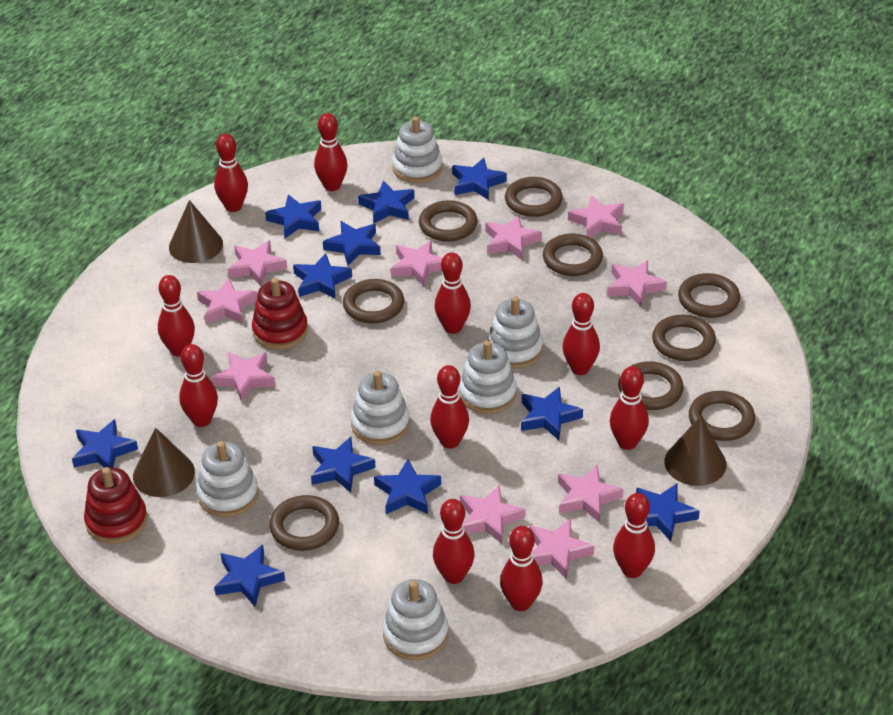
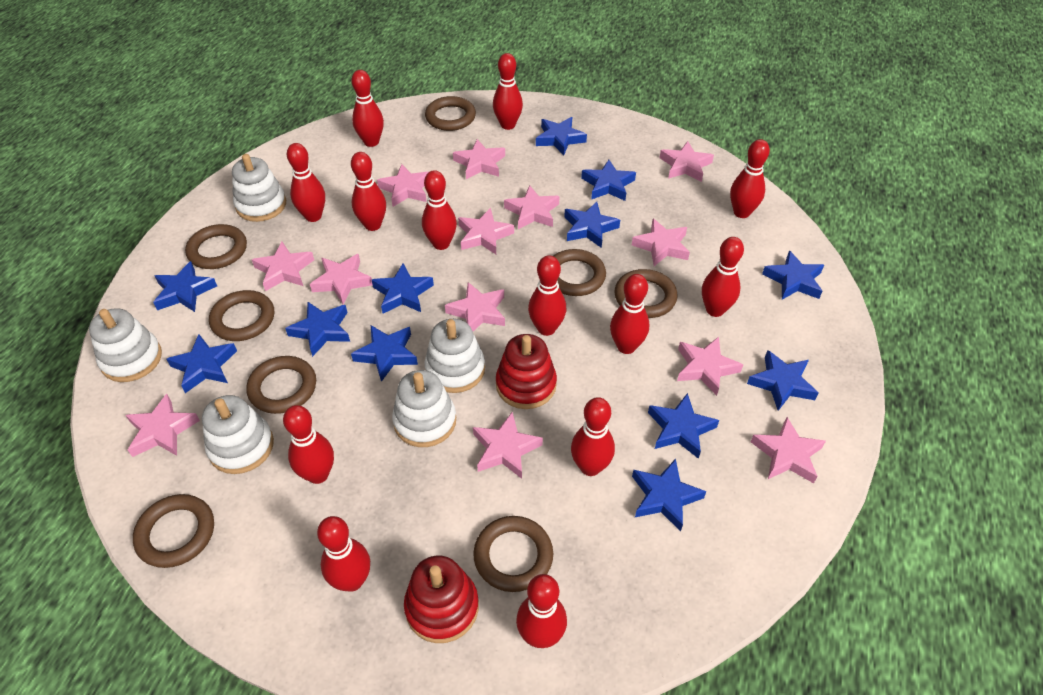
blue star: [72,419,138,468] [214,545,285,606] [265,194,321,238] [293,253,352,299] [311,437,376,493] [323,221,381,266] [358,181,415,224] [374,459,441,514] [452,158,507,200] [521,386,583,440] [636,483,700,542] = 11 -> [153,261,217,312] [166,334,237,393] [285,302,350,357] [351,325,418,382] [372,263,434,313] [536,117,587,155] [564,202,620,248] [581,160,636,201] [632,459,706,532] [648,393,719,459] [747,350,819,411] [762,250,824,300] = 12
brown cone: [133,428,195,497] [169,200,223,263] [664,416,726,486] = 3 -> none = 0
brown ring: [269,495,339,551] [343,279,404,323] [419,200,477,242] [505,177,563,217] [543,234,603,276] [618,361,684,410] [652,315,716,361] [678,273,740,318] [689,391,755,441] = 9 -> [133,494,214,568] [185,224,247,269] [209,290,274,341] [246,356,316,414] [425,96,476,131] [473,516,553,592] [553,249,606,296] [615,269,677,318] = 8
pink star: [197,278,257,324] [212,352,276,402] [228,240,287,286] [391,240,443,286] [460,485,526,544] [486,215,542,260] [529,518,594,579] [558,465,623,523] [568,195,624,237] [607,260,667,307] = 10 -> [126,394,200,457] [252,242,314,291] [310,254,372,304] [377,164,429,207] [445,282,505,331] [453,139,505,179] [458,208,514,254] [473,412,543,479] [504,185,560,229] [632,219,690,266] [660,141,714,182] [677,337,743,396] [751,417,826,483] = 13
red bowling pin: [158,275,195,357] [179,344,218,427] [214,134,248,212] [314,113,347,191] [430,365,469,449] [433,499,475,584] [434,252,471,334] [500,526,543,611] [562,293,600,375] [610,366,649,450] [613,493,655,578] = 11 -> [283,405,334,484] [287,143,325,222] [317,516,370,592] [351,70,384,147] [351,152,386,231] [422,170,457,250] [493,53,523,130] [516,574,567,648] [528,255,566,336] [571,397,615,476] [610,274,649,354] [702,237,744,317] [730,139,770,218] = 13
white stacking toy: [197,441,259,517] [351,371,410,445] [383,579,449,660] [392,116,443,183] [459,340,517,414] [487,296,543,369] = 6 -> [89,308,162,382] [202,395,274,474] [232,154,286,222] [392,370,456,447] [425,319,485,393] = 5

